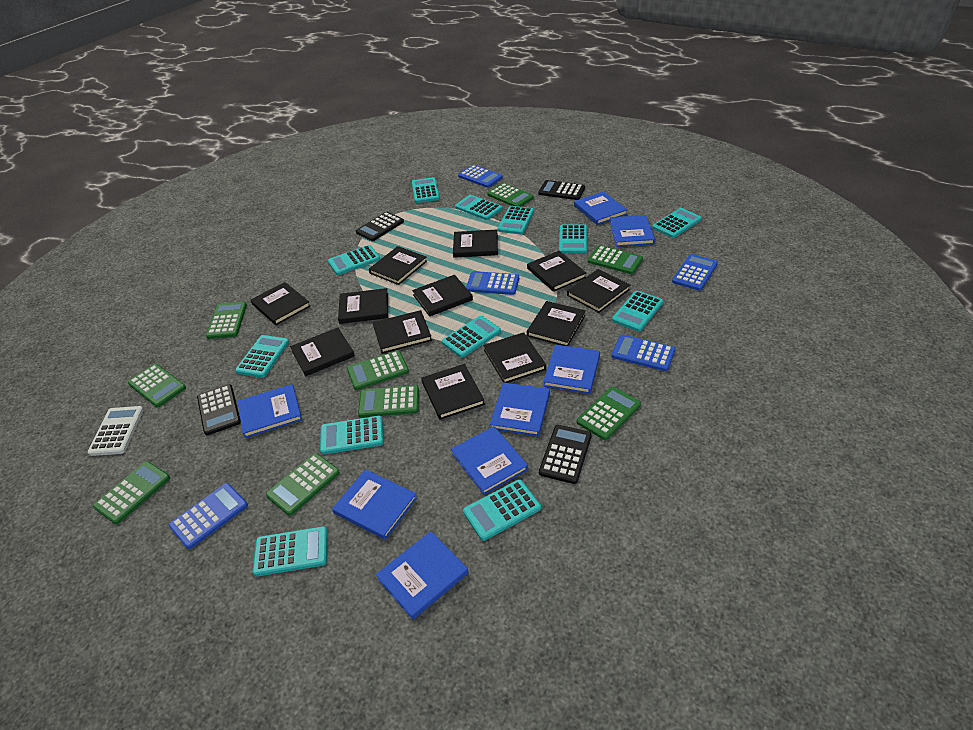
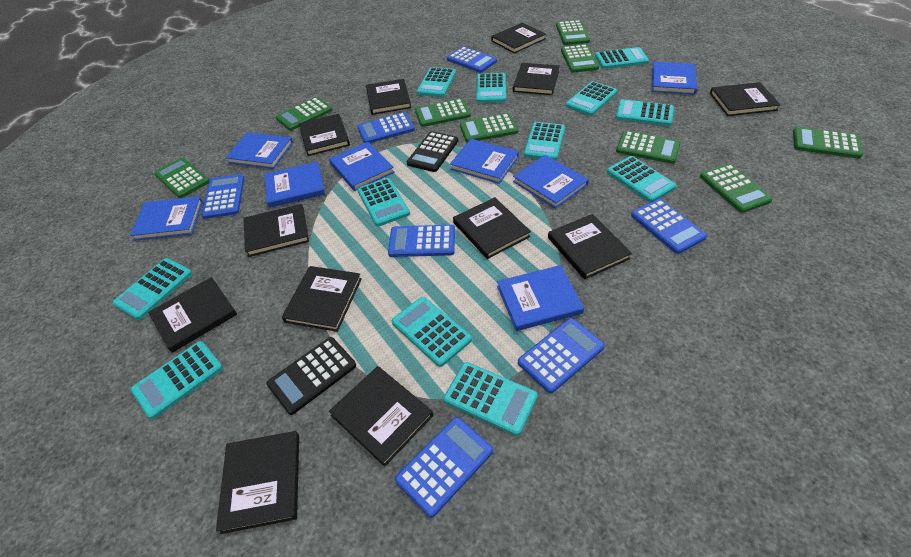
black calculator: [197,384,241,435] [356,212,404,241] [538,180,585,200] [539,425,592,484] = 4 -> [267,337,356,415] [406,131,458,172] = 2
blue calculator: [169,483,248,549] [458,165,503,188] [466,271,519,295] [611,334,676,371] [672,254,718,291] = 5 -> [201,174,245,219] [357,112,415,143] [388,225,455,257] [395,417,493,518] [447,46,497,73] [518,318,605,393] [631,199,707,254] = 7
white calculator: [88,406,144,456] = 1 -> none = 0

